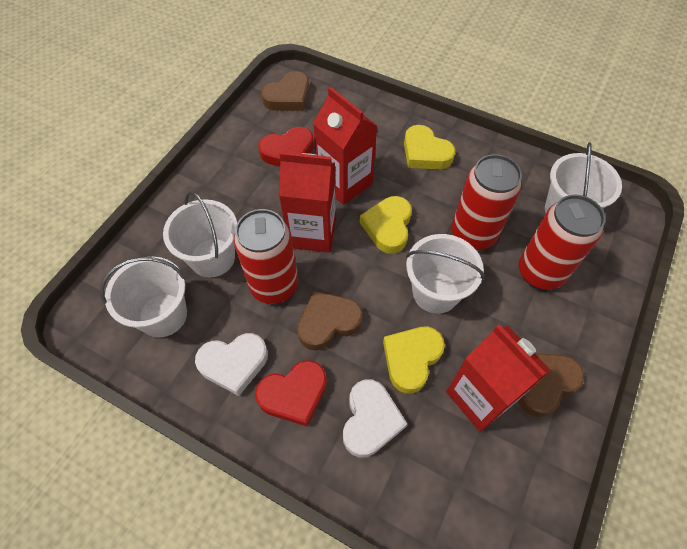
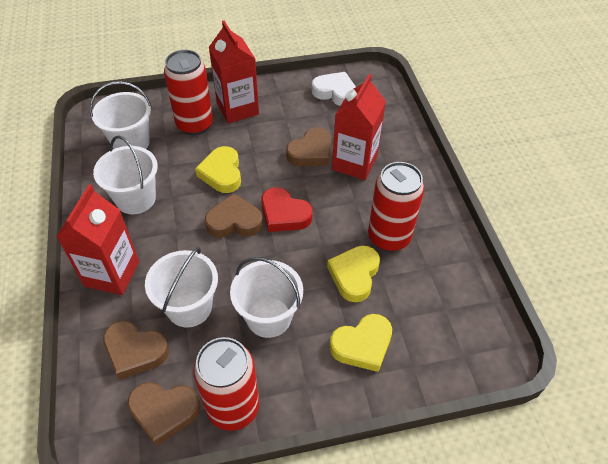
brown heart: [261,71,309,111] [297,291,363,350] [518,353,584,417] = 3 -> [103,321,169,380] [127,382,200,446] [205,194,263,238] [286,127,331,166] = 4
red heart: [255,360,327,426] [258,127,314,167] = 2 -> [261,187,313,232] = 1
white heart: [195,333,268,396] [343,380,407,458] = 2 -> [312,72,356,106] = 1

